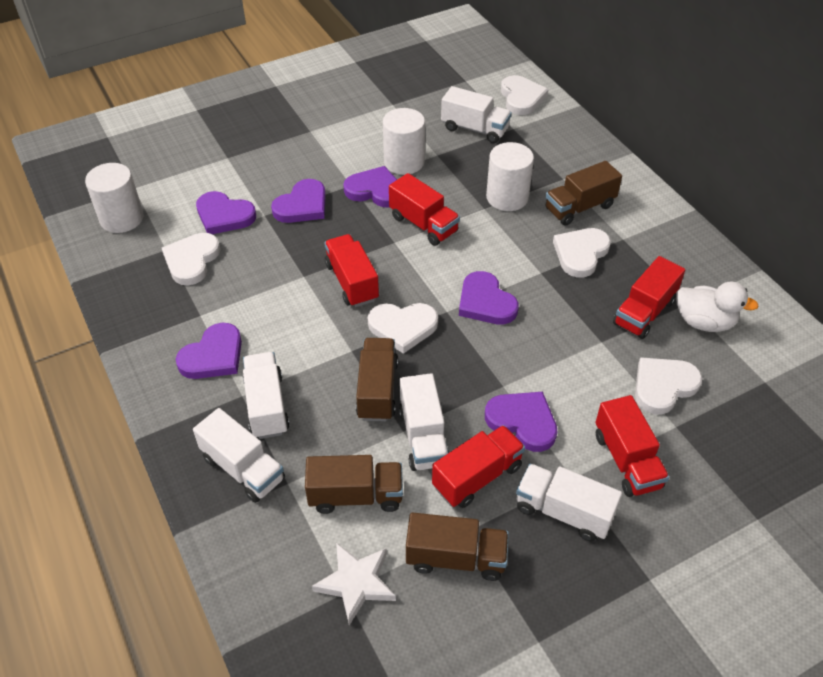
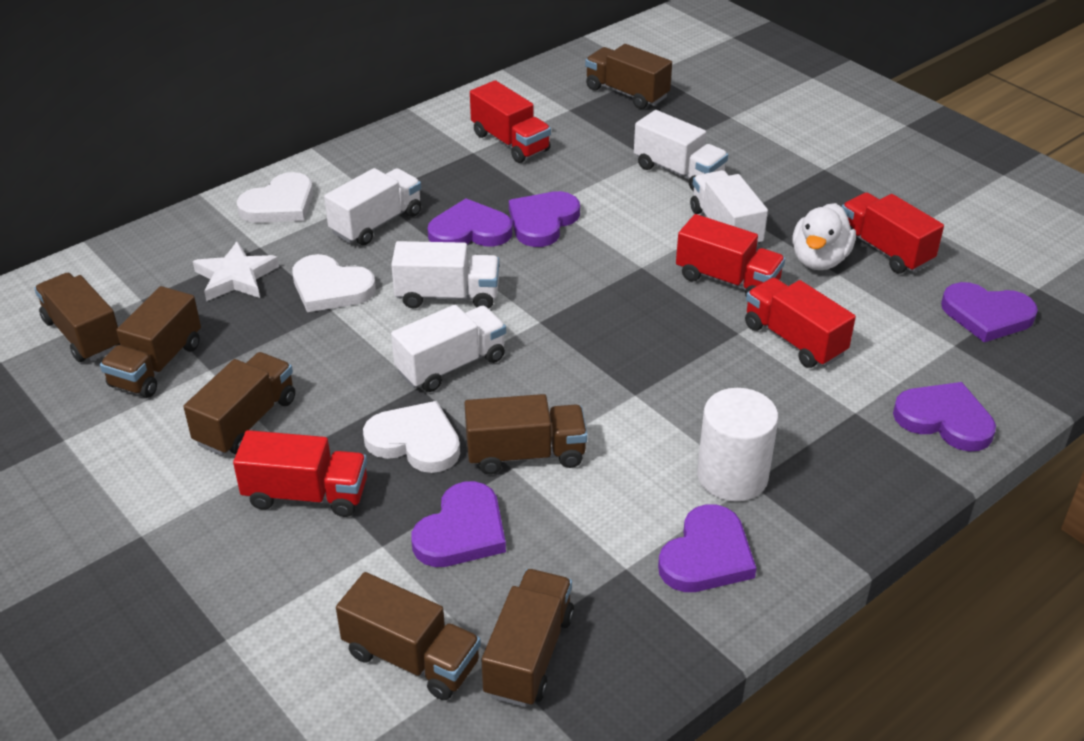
brown truck: [305,455,403,514] [356,338,398,421] [406,512,509,581] [545,161,622,226] = 4 -> [34,273,120,362] [100,286,201,398] [184,352,295,456] [336,572,481,700] [465,394,587,474] [482,569,574,707] [585,44,672,109] = 7
white cylinder: [85,163,144,233] [383,108,425,175] [486,142,534,211] = 3 -> [697,388,778,502] = 1
white heart: [162,233,221,285] [368,303,438,354] [501,75,548,115] [553,228,611,277] [635,357,702,415] = 5 -> [237,172,313,223] [292,254,376,312] [363,401,460,473] = 3

